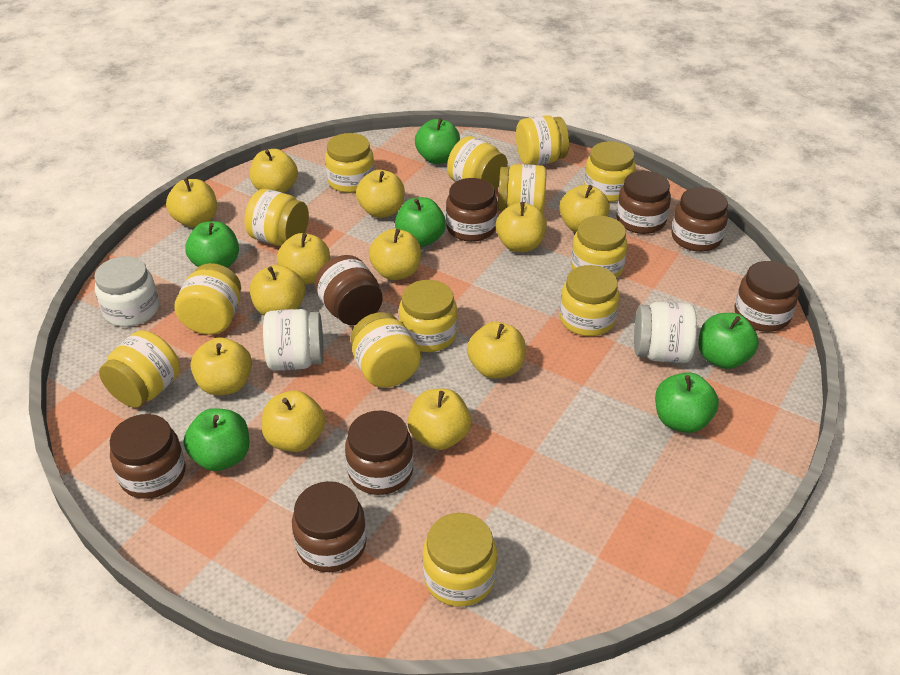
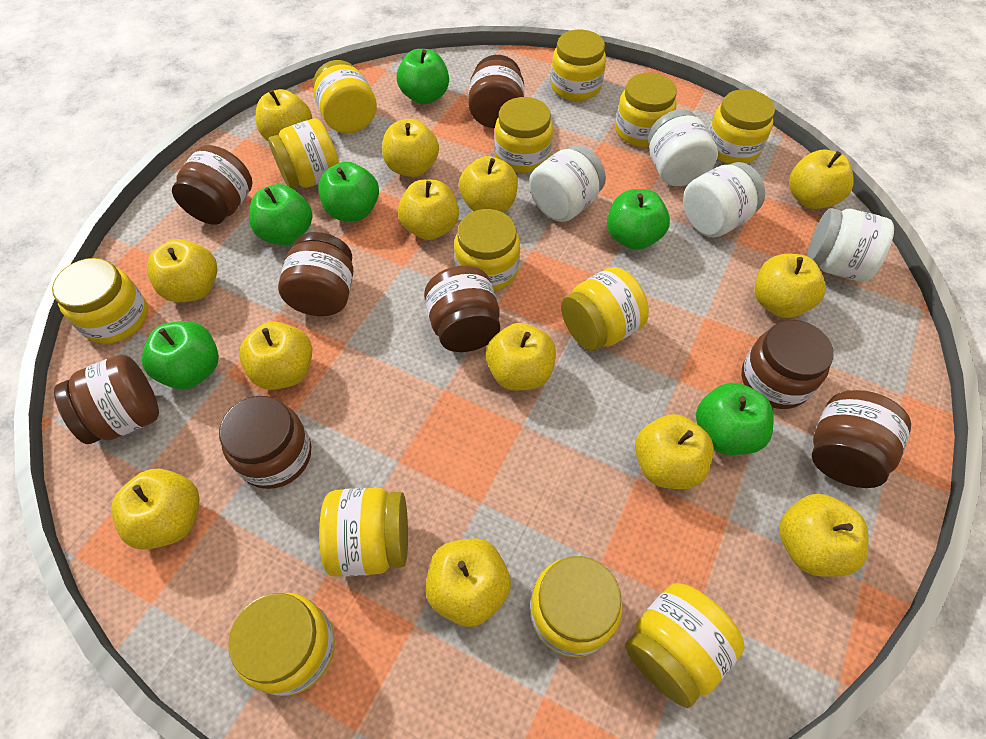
white jar: [94,256,159,327] [263,309,324,371] [634,302,697,363] = 3 -> [529,145,606,222] [648,109,718,186] [683,162,765,237] [807,208,894,282] = 4
yellow apple: [166,178,217,228] [190,337,252,396] [250,149,298,193] [250,265,305,316] [262,390,325,452] [277,233,330,285] [356,170,405,218] [369,229,421,280] [408,389,471,450] [467,322,526,379] [496,202,547,252] [559,185,610,232] = 12 -> [111,469,200,550] [147,239,217,303] [239,321,312,390] [255,89,312,141] [382,119,439,177] [398,180,459,240] [426,538,511,627] [459,156,518,212] [486,323,556,391] [635,414,714,489] [754,254,826,318] [779,494,868,577] [789,150,854,209] = 13

